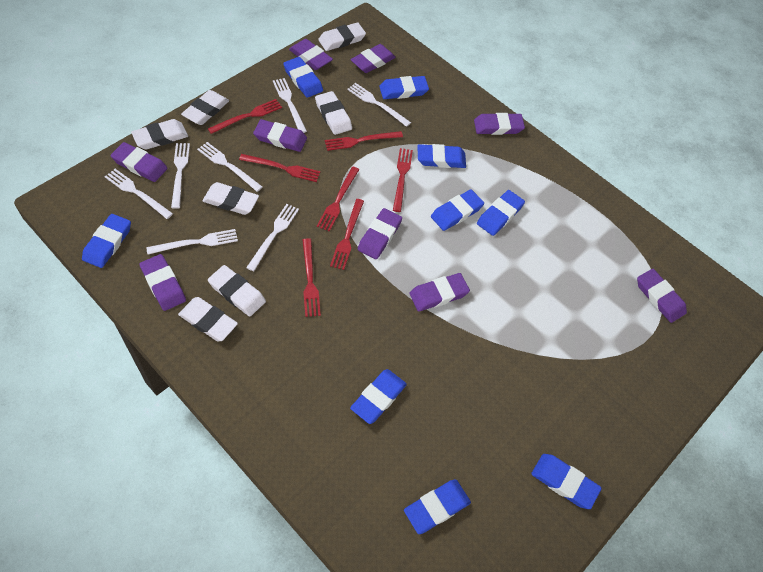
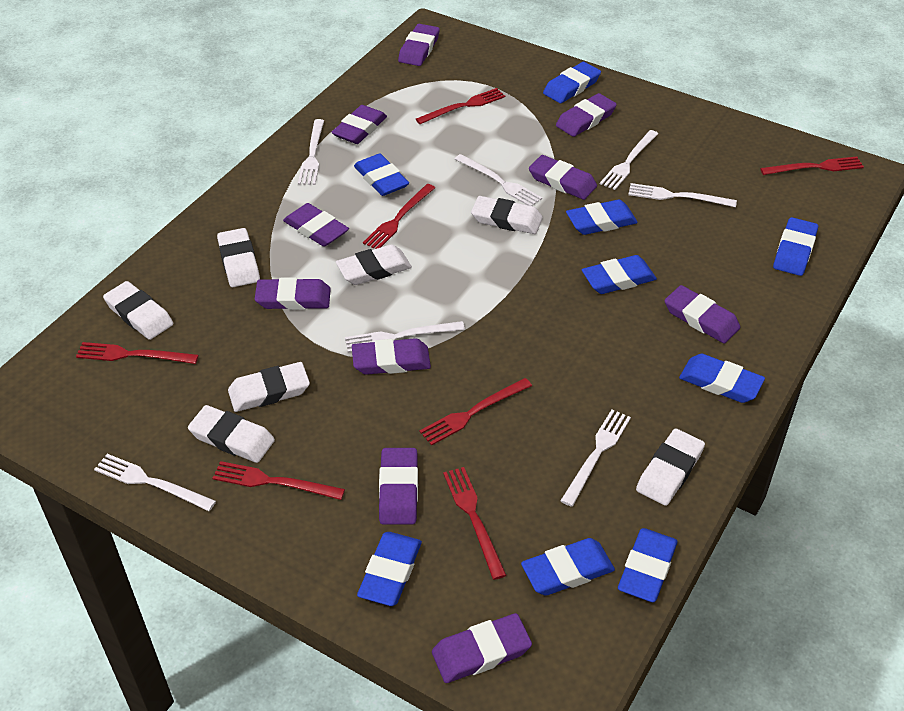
purple eraser: [111,142,168,182] [139,254,186,311] [253,119,307,152] [289,39,333,70] [351,44,396,73] [358,208,402,259] [409,273,470,312] [474,113,525,135] [637,269,687,323] = 9 -> [255,277,331,310] [283,203,349,247] [331,105,387,144] [352,338,431,375] [379,448,418,525] [398,24,440,66] [432,613,532,683] [529,155,597,200] [556,93,617,137] [664,285,741,343] = 10

